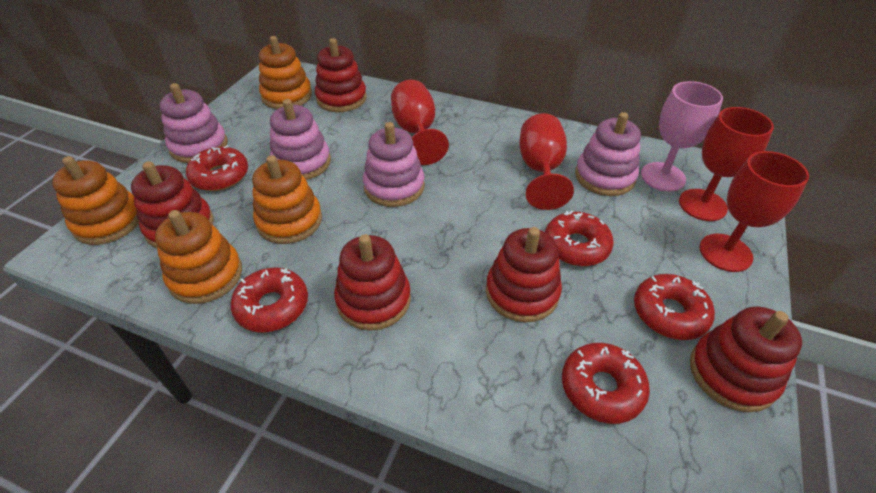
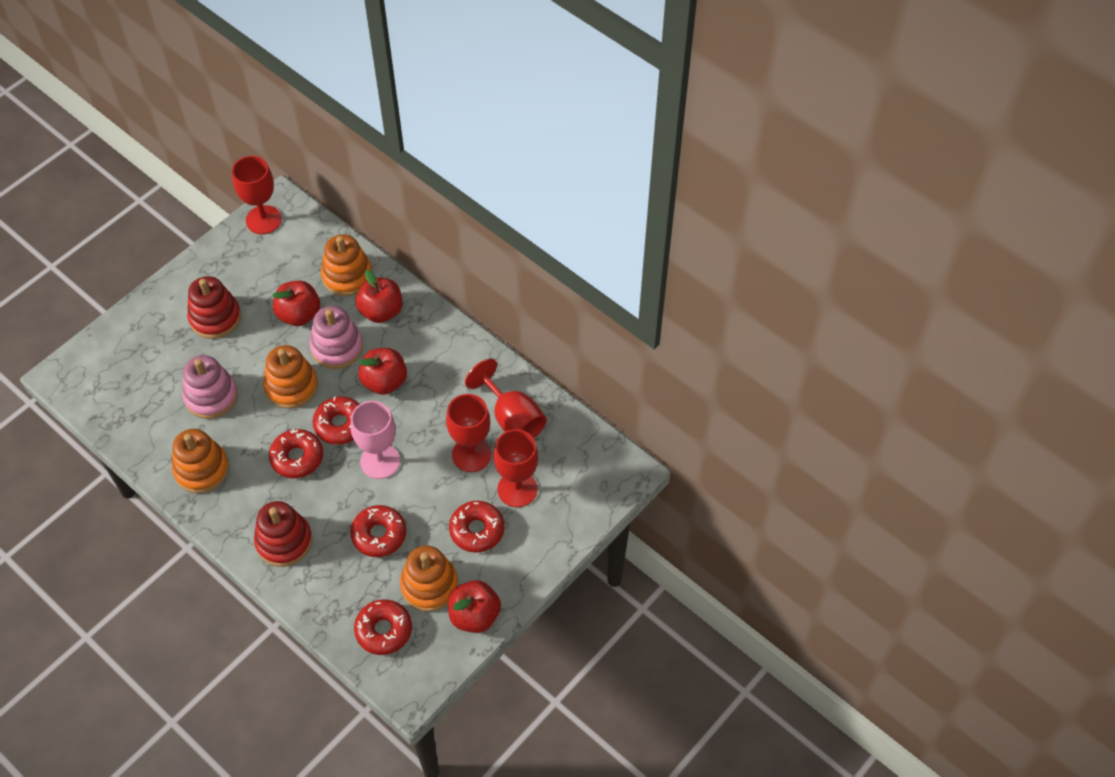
pink stacking toy: [159,83,228,163] [270,99,331,180] [363,122,425,207] [575,112,641,196] = 4 -> [182,355,238,419] [310,306,363,369] = 2
red apple: none = 0 -> [273,281,320,326] [355,270,403,323] [358,348,407,395] [448,580,501,633] = 4
red stacking toy: [131,161,214,249] [315,38,367,112] [334,234,411,331] [486,227,562,322] [690,307,802,412] = 5 -> [187,276,241,339] [254,501,312,567] = 2

